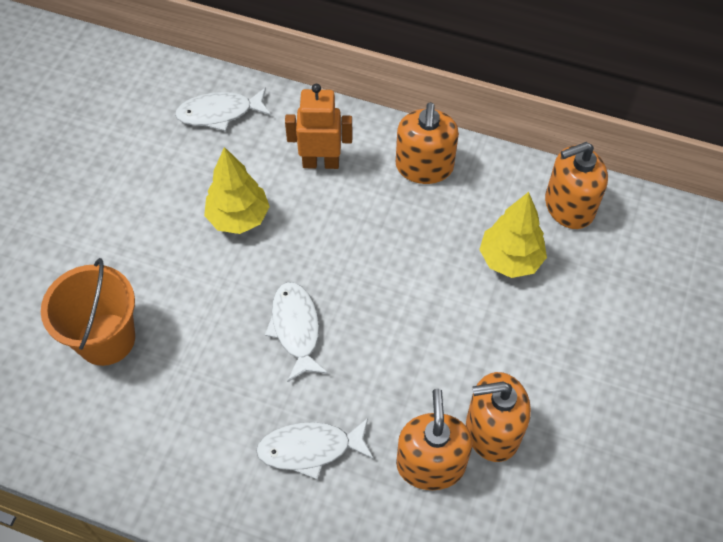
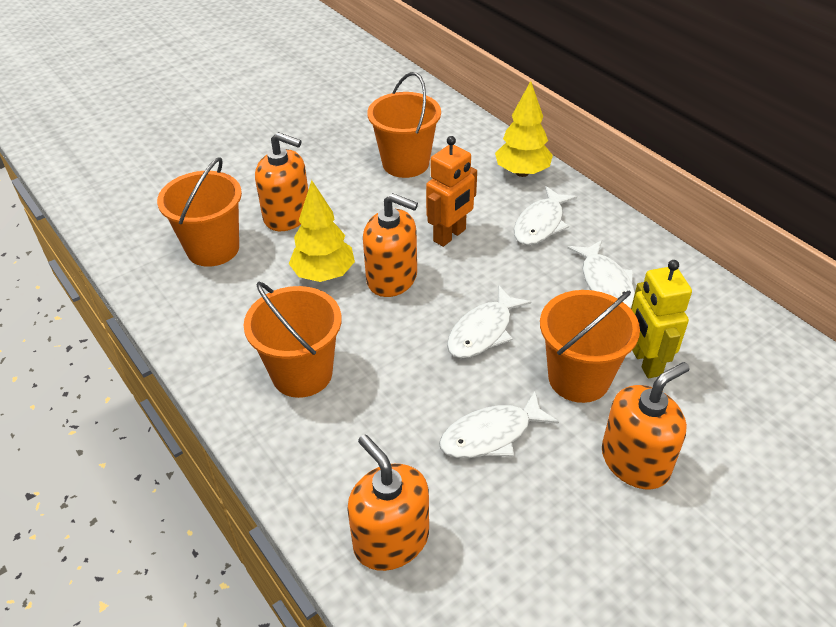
orange bucket: [41,258,135,366] = 1 -> [157,157,242,267] [244,282,342,398] [367,72,441,178] [540,290,640,403] = 4
white fish: [175,88,271,131] [256,418,374,480] [265,282,328,382] = 3 -> [439,391,559,458] [447,285,531,359] [514,186,577,245] [567,240,635,309] = 4
yellow robot: none = 0 -> [631,260,692,378] = 1

